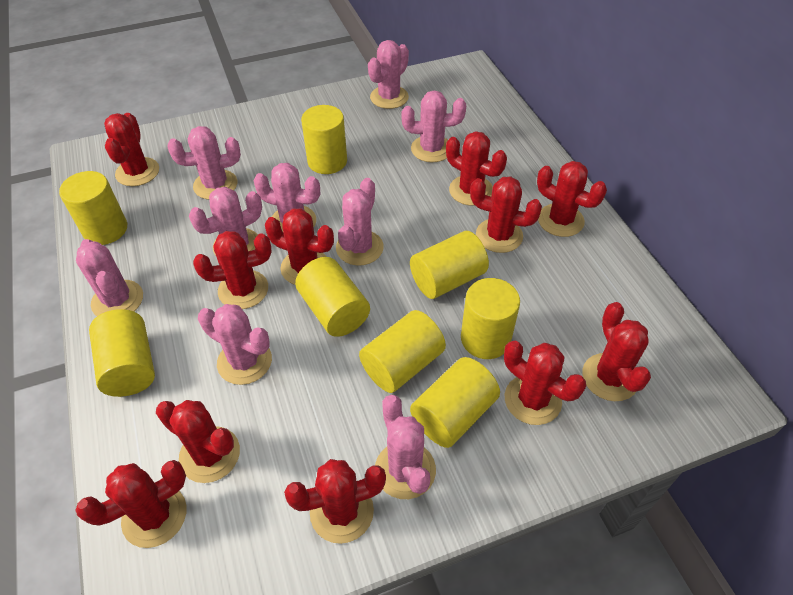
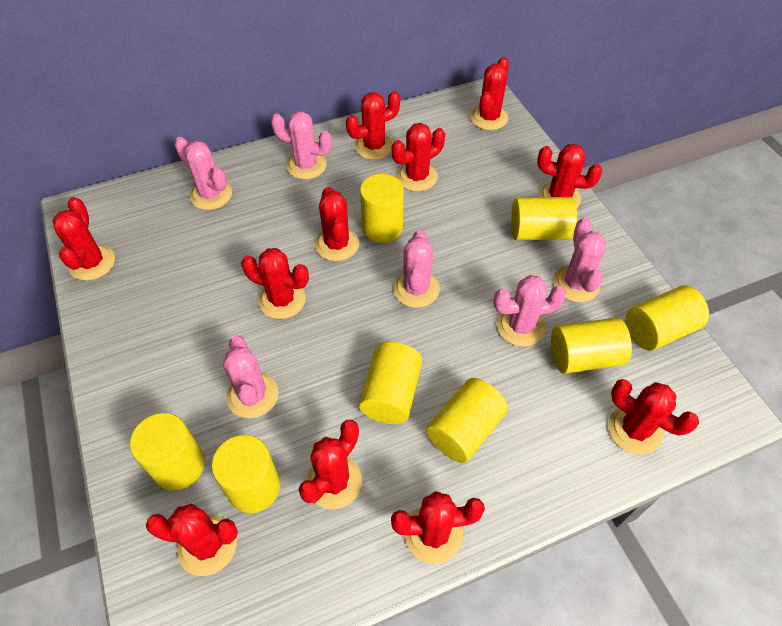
pink cactus: [76,239,143,316] [167,126,241,200] [189,186,262,256] [198,304,272,385] [253,163,320,231] [336,178,384,266] [368,40,409,109] [375,395,436,499] [402,90,466,162] = 9 -> [174,137,232,210] [223,336,279,418] [271,111,332,180] [393,230,440,308] [493,275,566,347] [553,218,606,302] = 6

